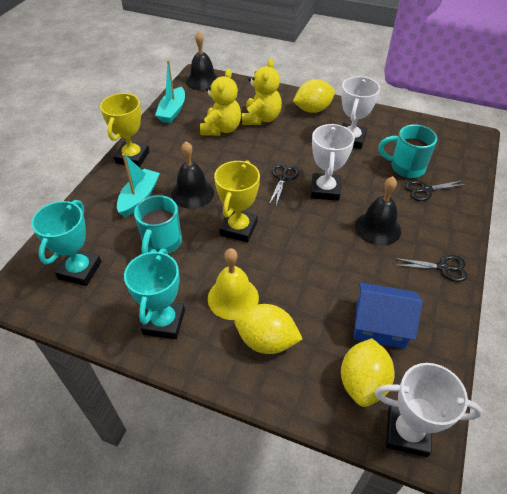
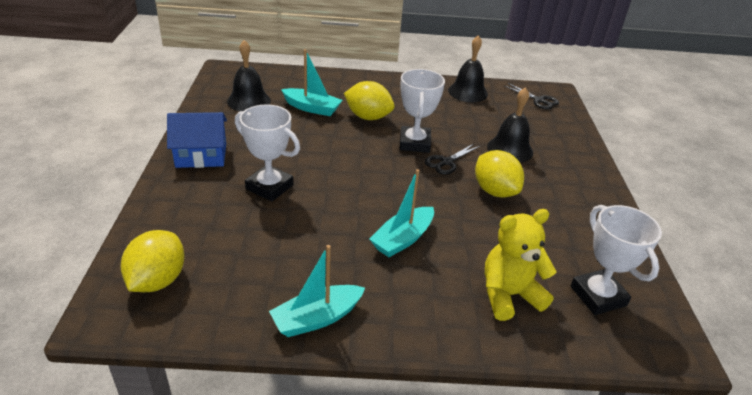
black scissors: [269,164,299,205] [394,255,468,282] [405,180,467,201] = 3 -> [425,144,480,175] [505,83,559,110] = 2
turquoise boat: [117,153,160,217] [155,60,185,123] = 2 -> [269,245,365,337] [281,49,342,116] [370,169,434,257] = 3
turquoise mug: [134,195,182,254] [378,124,437,178] = 2 -> none = 0
turquoise trophy: [31,200,102,286] [124,248,185,339] = 2 -> none = 0
yellow bell: [208,248,259,320] = 1 -> none = 0
yellow teddy bear: [200,69,241,136] [242,59,282,125] = 2 -> [485,209,557,321] = 1
yellow trophy: [100,93,149,167] [214,160,260,242] = 2 -> none = 0

